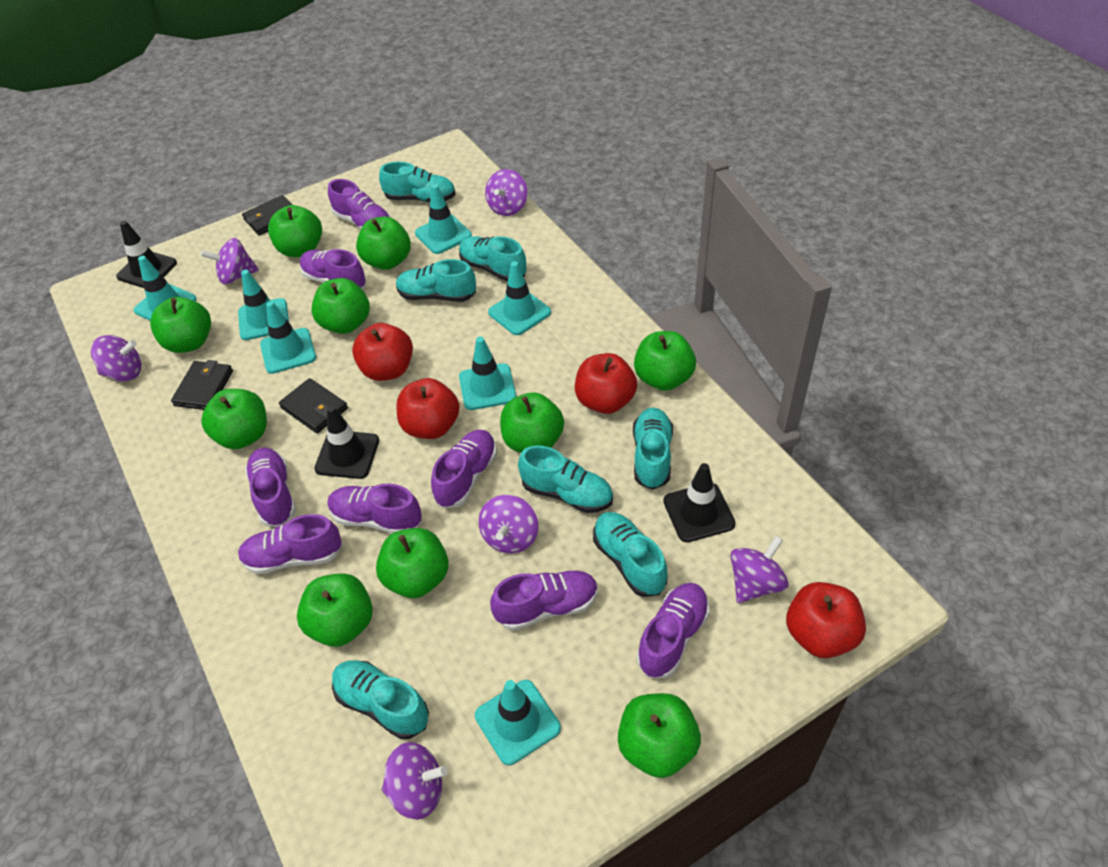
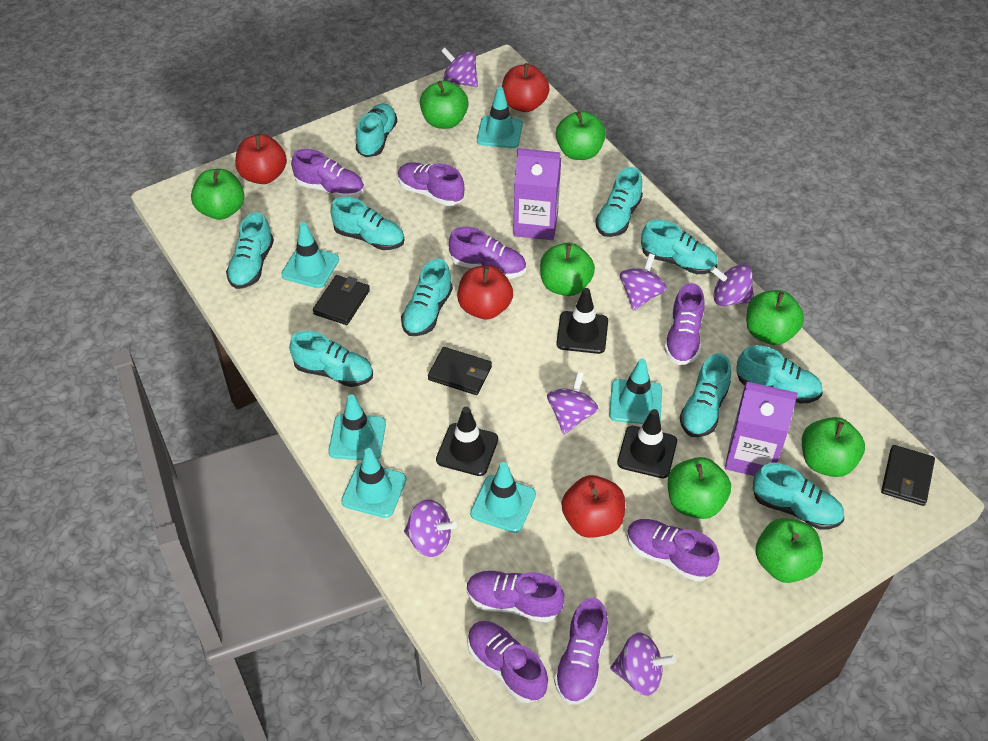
green apple: [150,297,211,353] [201,389,267,449] [268,205,322,257] [297,573,373,647] [312,278,370,334] [356,216,411,270] [376,528,449,598] [500,393,564,453] [618,693,701,778] [634,331,696,391] = 10 -> [191,169,244,220] [420,80,468,129] [540,243,595,296] [556,111,606,160] [668,457,731,519] [746,290,804,345] [756,518,823,583] [802,417,865,477] = 8
purple carton: none = 0 -> [513,148,561,240] [725,382,798,476] = 2
turquoise shoe: [332,660,429,740] [379,162,456,203] [396,259,476,302] [459,236,527,281] [518,445,613,513] [593,512,668,597] [633,408,673,490] = 7 -> [226,212,274,289] [289,331,373,387] [330,197,404,250] [356,103,397,157] [401,259,453,336] [596,167,643,237] [641,219,718,274] [680,353,731,437] [736,345,823,404] [753,463,844,530] = 10
turquoise traffic cone: [134,255,196,321] [238,270,289,340] [260,301,316,374] [415,184,472,254] [459,337,516,410] [475,680,561,765] [488,261,551,335] = 7 -> [281,222,339,288] [328,394,386,460] [341,448,406,518] [470,462,536,533] [477,87,523,148] [609,359,662,424] = 6

